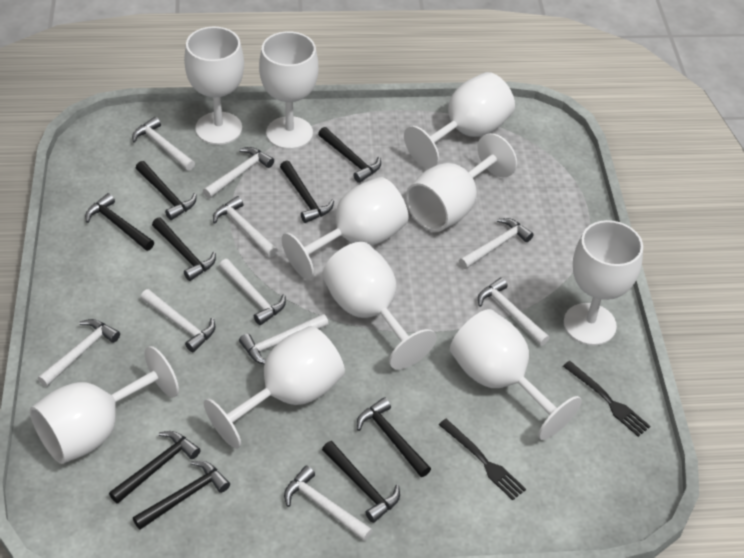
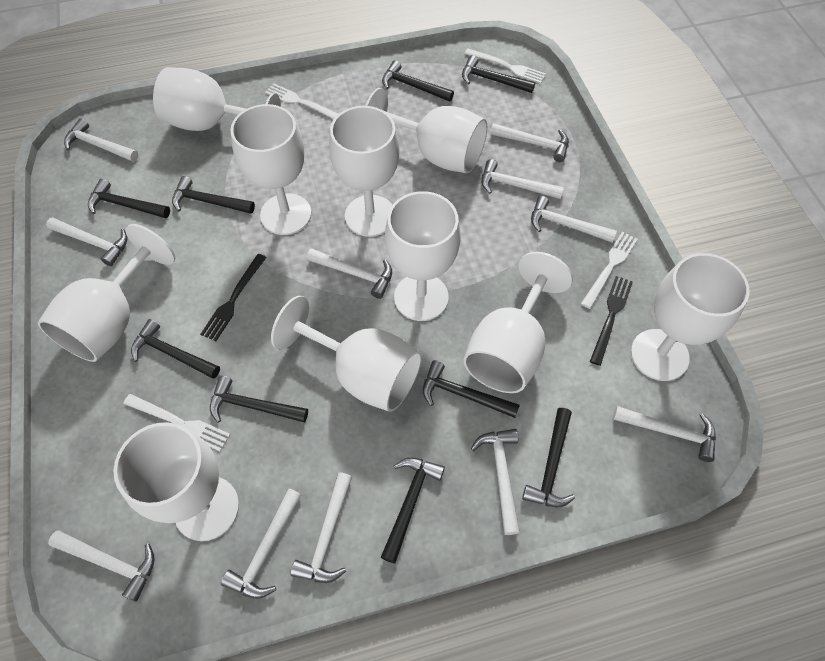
white fork: none = 0 -> [123,394,231,451] [265,83,338,119] [464,48,546,84] [581,231,637,309] = 4
white hammer: [38,319,120,387] [132,117,195,171] [140,289,215,352] [203,147,274,199] [213,196,278,257] [219,259,286,325] [239,314,329,364] [284,466,372,541] [459,218,534,269] [478,277,550,346] = 10 -> [46,217,128,266] [48,531,155,602] [64,119,138,162] [221,488,301,599] [290,473,352,583] [307,248,392,299] [471,429,520,535] [481,159,564,199] [490,123,569,162] [531,196,617,242] [613,406,716,462] = 11

